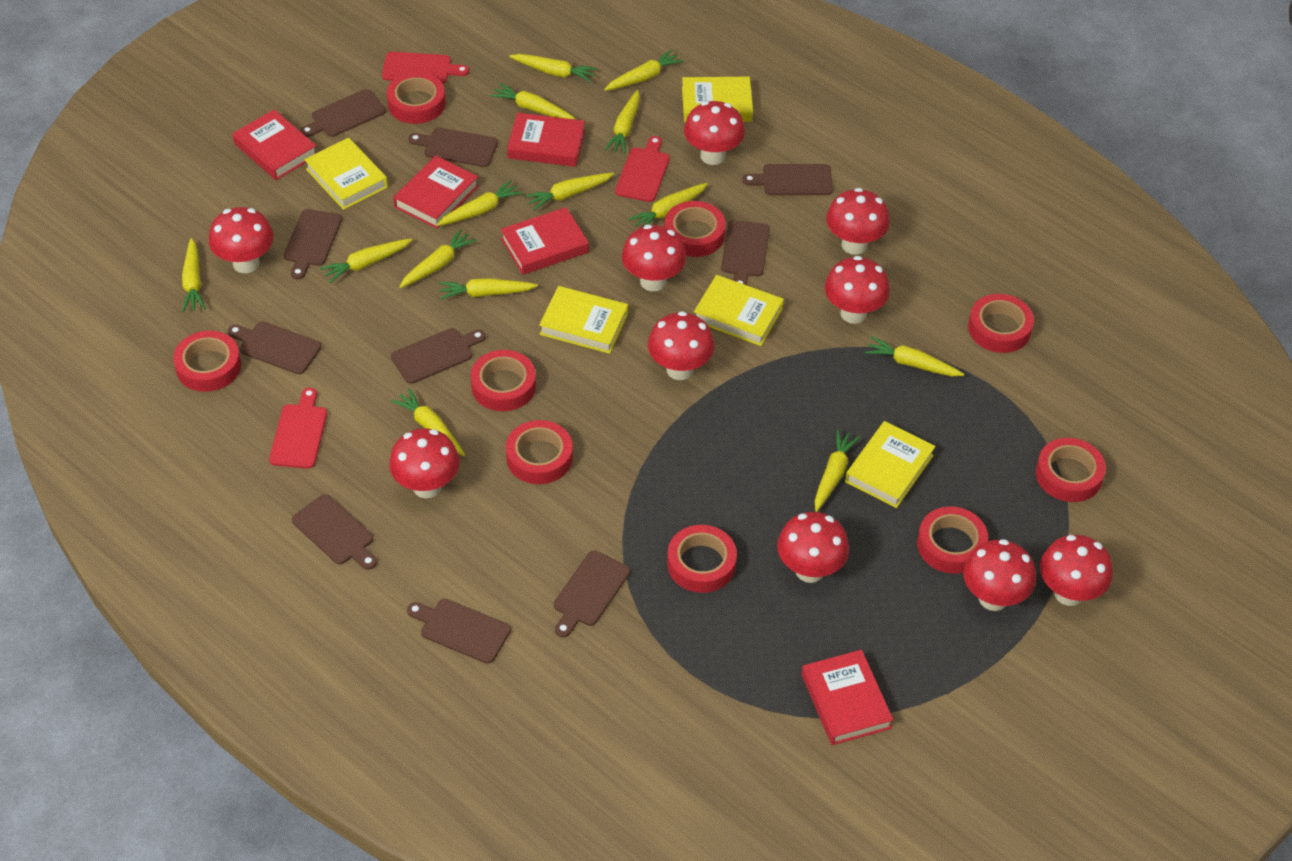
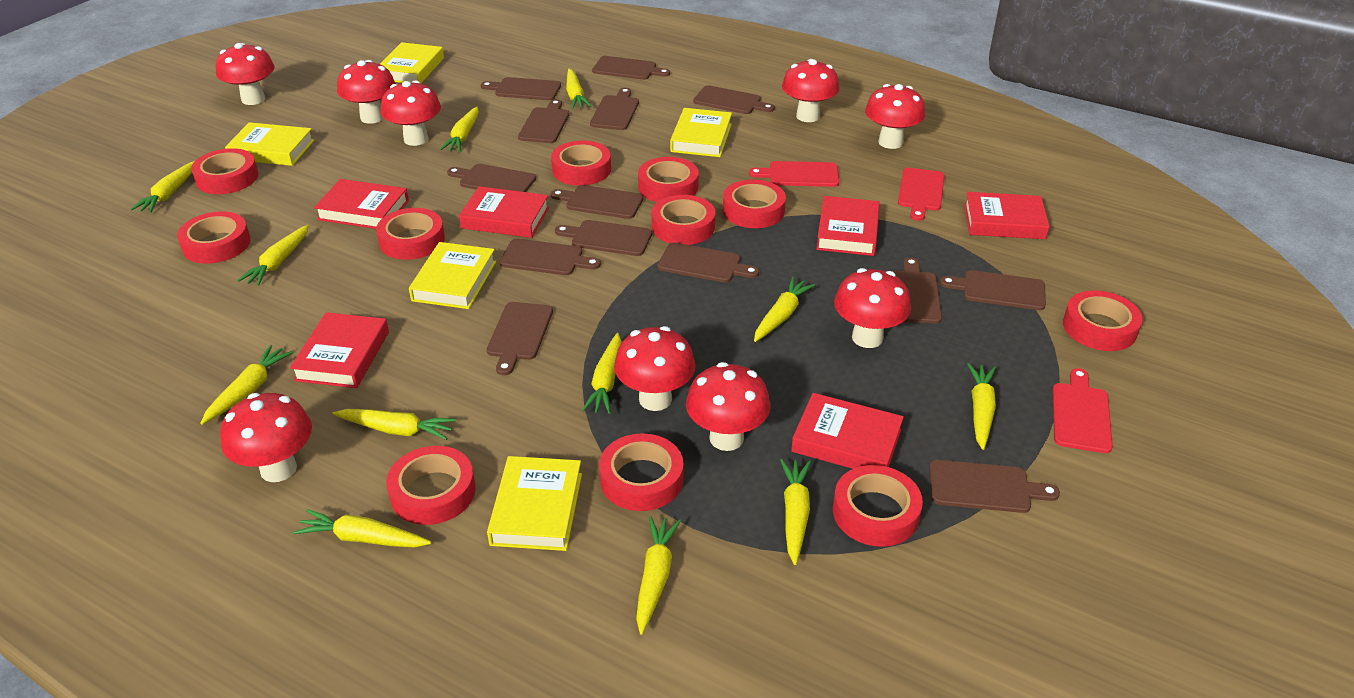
brown cutting board: [228,322,321,374] [284,209,342,279] [292,494,377,570] [300,89,386,137] [391,328,486,384] [407,599,511,664] [408,127,498,167] [554,550,630,637] [721,220,770,285] [743,164,833,195] = 10 -> [447,164,536,192] [481,77,561,100] [487,302,553,375] [499,239,601,275] [518,99,569,143] [551,185,644,219] [555,220,652,256] [590,88,639,130] [592,56,670,80] [658,243,759,283] [693,85,775,114] [892,257,942,324] [929,460,1060,513] [940,270,1046,310] = 14
red book: [232,110,316,180] [393,156,479,229] [501,207,589,275] [507,113,585,167] [802,650,893,745] = 5 -> [290,312,389,388] [314,179,409,229] [459,186,549,238] [791,393,904,469] [816,196,880,256] [964,192,1050,239] = 6
red mushroom: [209,207,274,273] [389,428,460,498] [622,225,686,291] [648,311,715,380] [684,101,745,165] [777,512,849,583] [825,256,890,324] [826,188,890,255] [963,539,1036,611] [1040,535,1113,606] = 10 -> [216,43,274,105] [220,393,312,482] [337,60,396,124] [381,80,441,146] [614,326,696,411] [686,362,770,451] [782,59,839,122] [834,268,911,348] [865,84,925,149] = 9
red tape: [173,331,241,392] [386,72,446,124] [471,350,536,411] [506,420,573,484] [664,201,726,257] [667,525,737,593] [917,506,988,574] [968,294,1034,353] [1036,438,1106,502] = 9 -> [177,211,251,264] [191,148,258,194] [376,208,445,260] [386,446,476,525] [551,141,611,186] [599,433,683,511] [638,157,699,202] [652,195,715,245] [723,179,786,228] [833,465,923,547] [1063,290,1143,351] = 11
yellow carrot: [182,238,206,312] [320,238,412,283] [391,388,465,456] [399,229,477,288] [436,180,523,226] [439,278,538,300] [490,83,575,120] [509,54,597,82] [524,173,614,210] [604,49,684,91] [604,90,640,154] [628,183,708,227] [815,429,860,512] [865,337,964,376] = 14 -> [131,161,195,213] [200,345,293,425] [237,225,309,286] [293,509,431,548] [332,409,456,440] [440,107,479,152] [566,69,591,109] [582,333,622,414] [636,516,681,635] [754,277,815,342] [780,459,811,565] [967,363,996,450] = 12

